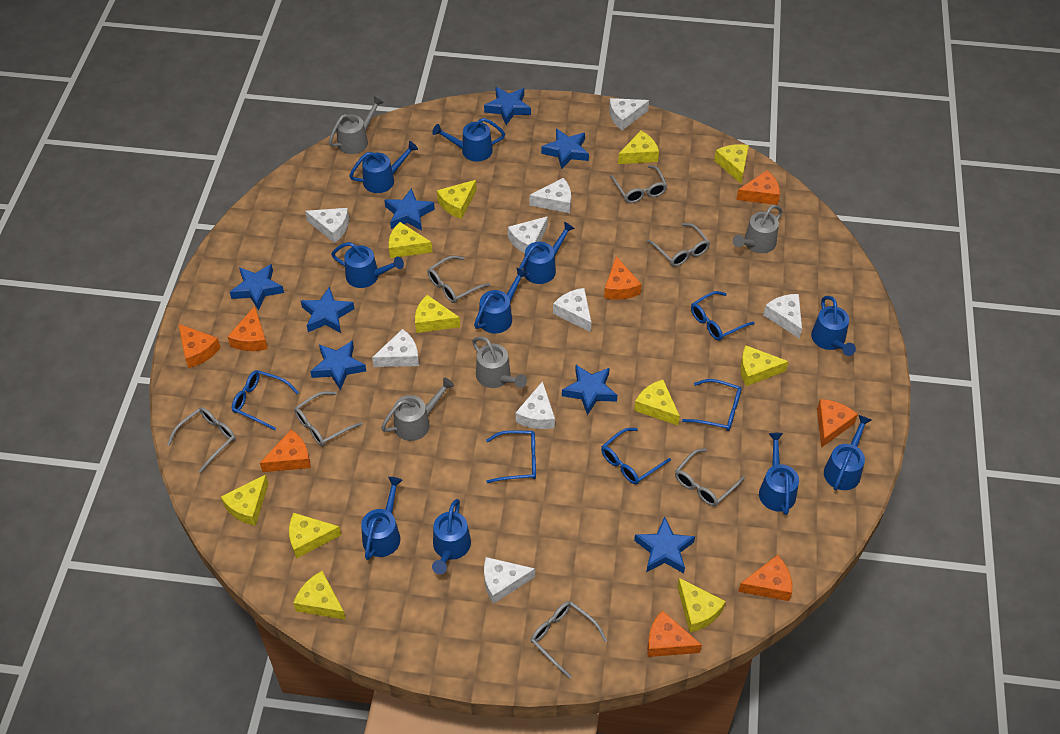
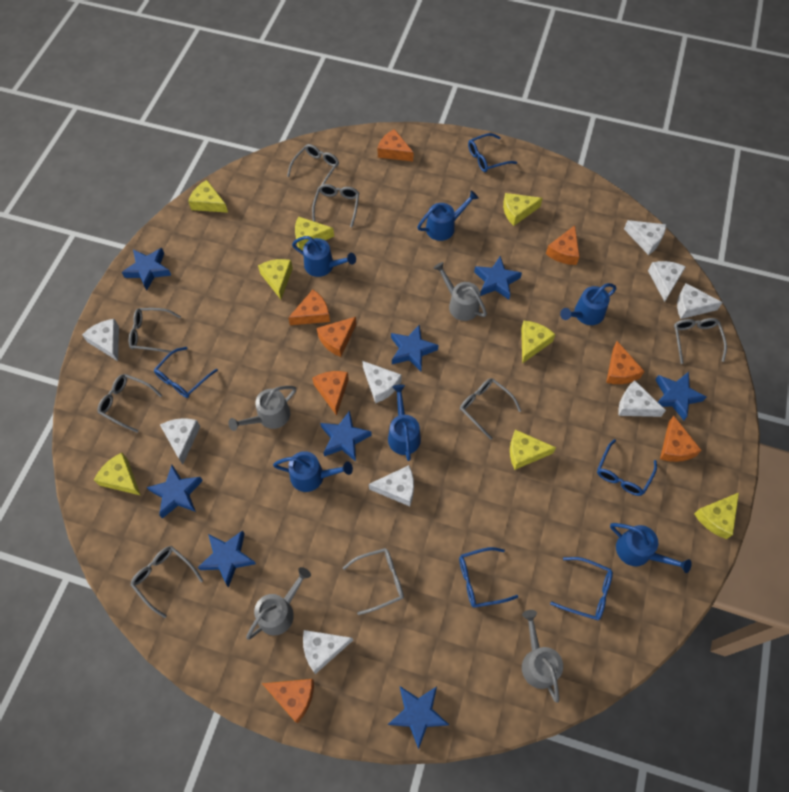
blue watering can: [331,242,404,288] [349,141,418,193] [361,477,402,560] [432,118,505,162] [432,499,471,574] [474,267,528,334] [519,222,575,284] [759,433,799,515] [811,296,856,356] [824,415,871,490] = 10 -> [273,451,353,492] [292,236,356,277] [388,385,421,461] [417,190,479,241] [560,283,616,325] [610,523,692,573] = 6
grey glasses: [167,407,236,473] [294,391,363,446] [427,255,490,303] [531,601,607,679] [610,165,668,203] [647,223,710,267] [675,448,745,506] = 7 -> [98,374,162,432] [129,308,181,353] [130,546,204,618] [287,144,339,185] [312,184,359,227] [343,548,404,615] [460,378,521,440] [674,318,727,364] = 8
yellow cheese: [221,475,269,526] [289,513,341,559] [293,571,346,620] [389,222,432,258] [415,295,460,333] [437,180,477,219] [618,131,659,164] [634,380,680,425] [677,578,726,633] [714,144,749,183] [740,345,789,386] = 11 -> [94,453,141,496] [188,180,228,213] [258,259,293,299] [295,216,334,250] [503,193,543,226] [510,430,556,470] [521,321,556,364] [694,493,739,539] = 8

